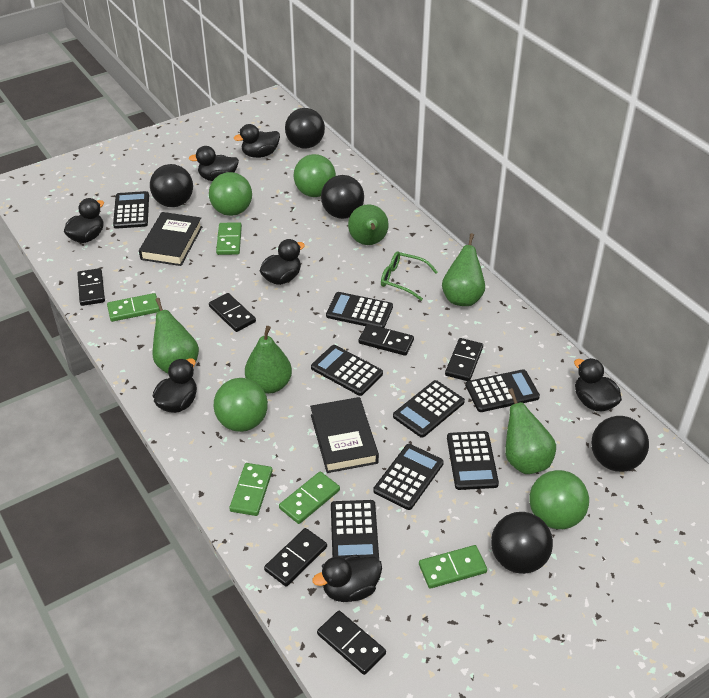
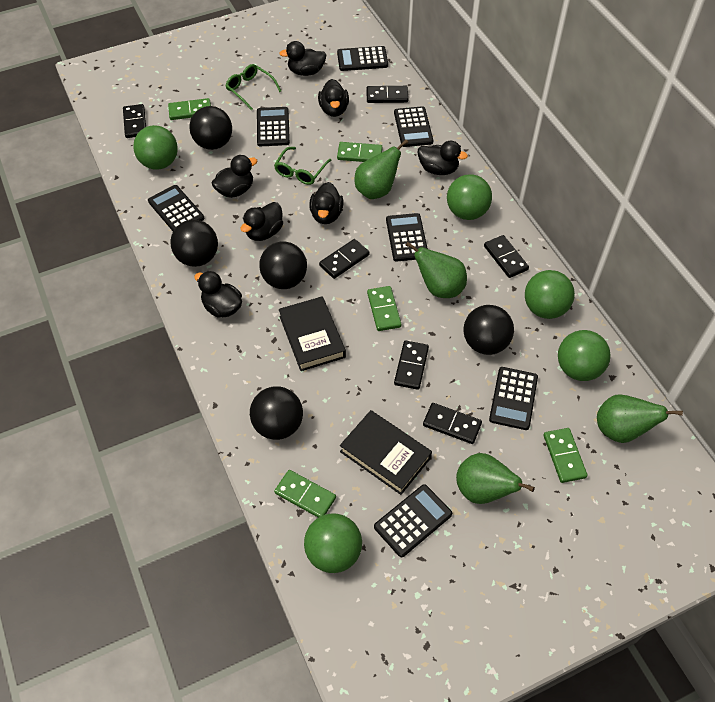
black calculator: [113,191,149,229] [311,345,383,396] [326,292,393,328] [331,500,379,559] [373,444,444,510] [393,380,465,438] [447,431,499,490] [466,369,540,412] = 8 -> [148,185,204,231] [257,107,290,146] [337,46,388,71] [374,484,452,557] [386,213,428,262] [394,106,433,147] [489,367,538,430] = 7
green ball: [209,172,252,216] [214,378,268,432] [294,154,336,197] [529,470,589,529] = 4 -> [133,125,178,170] [304,513,362,573] [447,174,492,220] [525,270,575,319] [558,330,610,381] = 5
green glasses: [381,251,438,301] = 1 -> [225,64,281,111] [274,147,331,185] = 2
green pear: [153,298,199,373] [245,326,292,394] [348,204,389,245] [442,233,485,306] [505,388,556,474] = 5 -> [355,139,408,199] [406,242,467,298] [456,453,535,504] [597,394,683,443] = 4

